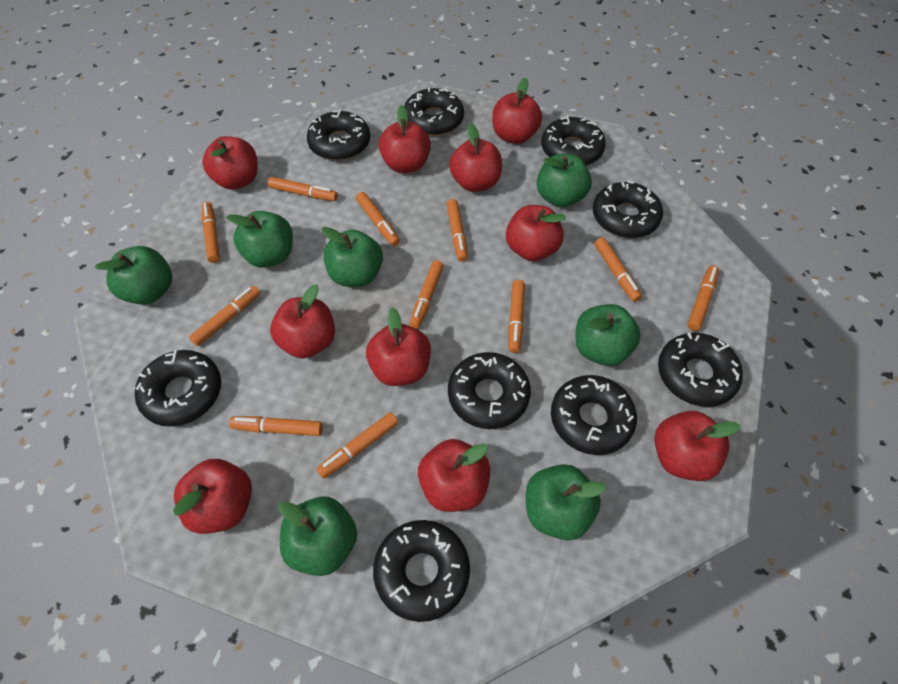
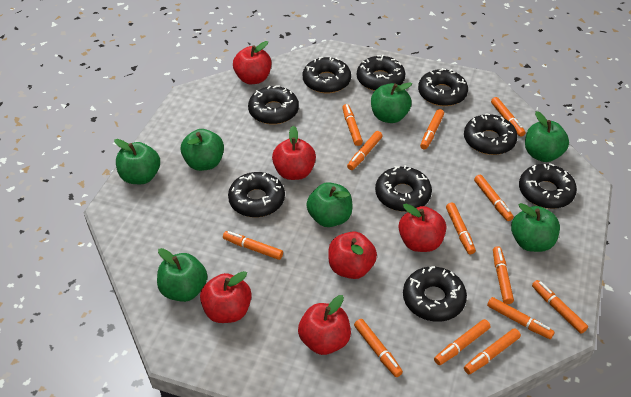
orange marker: [189,286,260,346] [202,202,220,263] [229,416,323,436] [268,177,338,201] [316,412,398,478] [356,192,400,246] [409,260,444,329] [447,199,468,262] [508,280,525,353] [595,237,642,302] [688,265,719,331] = 11 -> [223,231,283,260] [342,104,363,146] [347,131,383,170] [354,319,403,377] [420,109,444,149] [434,319,491,365] [446,203,476,254] [464,328,521,374] [474,175,514,221] [487,297,555,339] [491,97,526,137] [493,246,514,304] [532,280,588,334] = 13
red apple: [173,459,252,534] [202,136,258,190] [270,285,335,359] [366,307,431,386] [379,105,431,173] [418,439,490,512] [449,123,502,192] [492,78,542,144] [506,205,566,261] [654,411,741,481] = 10 -> [200,271,252,323] [233,41,271,84] [272,126,316,180] [298,295,351,355] [328,231,377,279] [399,204,446,252] = 6

